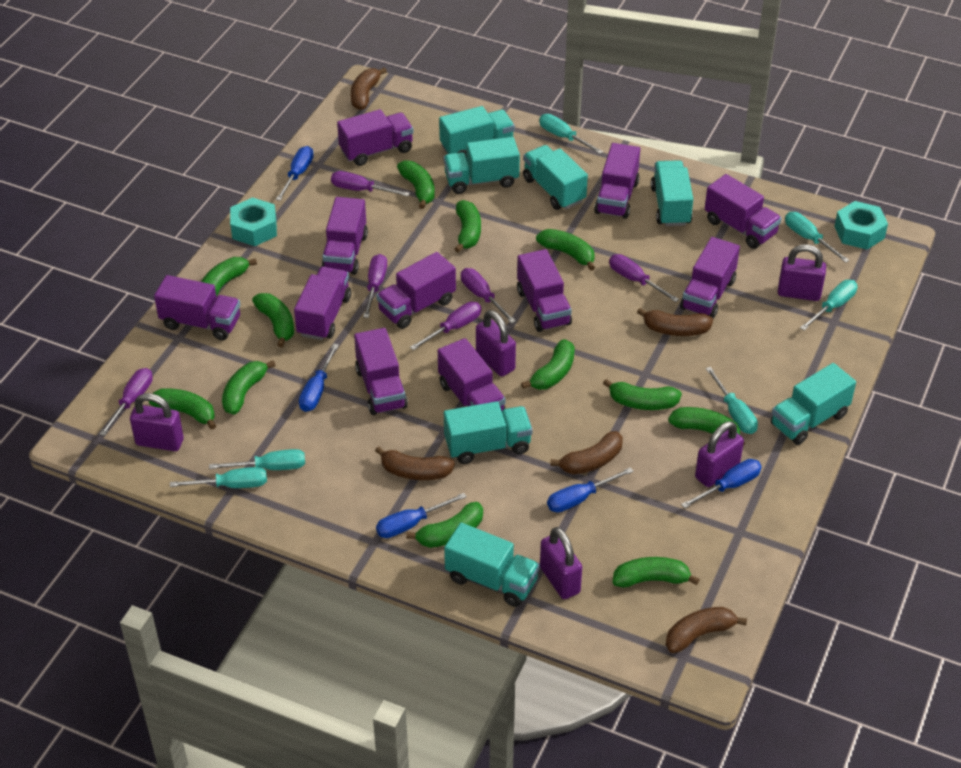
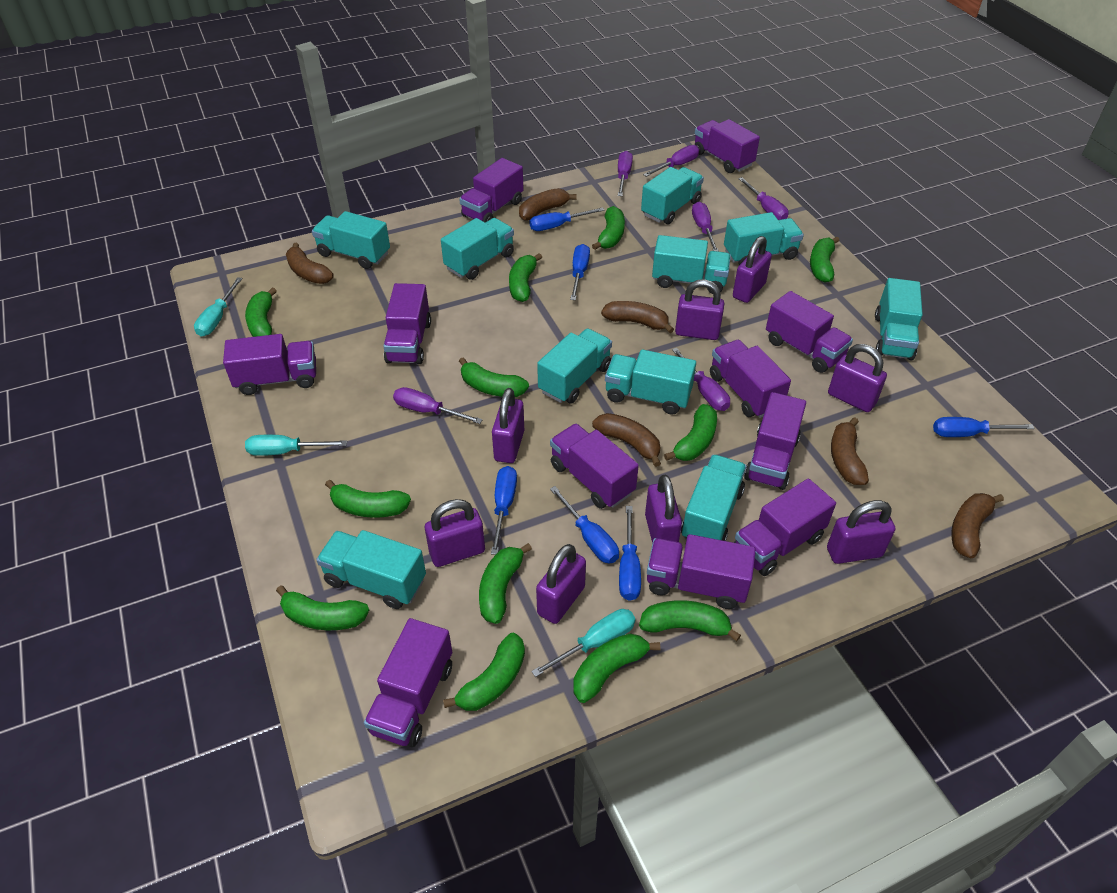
blue screwdriver: [276,146,314,201] [299,344,339,412] [376,493,467,538] [547,467,634,513] [681,459,762,508] = 5 -> [491,466,517,555] [530,207,605,231] [550,486,619,564] [570,244,590,300] [619,506,641,601] [933,417,1035,437] = 6
brown banana: [351,67,387,110] [375,446,455,480] [550,431,623,474] [637,308,713,336] [666,607,747,653] = 5 -> [286,243,334,284] [519,188,576,220] [592,413,661,467] [601,301,674,333] [831,417,869,485] [951,493,1004,558] = 6
purple padlock: [130,393,184,451] [476,310,516,377] [540,527,582,599] [695,421,744,487] [778,244,826,301] = 5 -> [425,499,485,567] [492,388,524,463] [536,544,586,624] [645,474,682,543] [675,279,724,340] [733,236,772,303] [827,500,895,564] [828,344,887,412] = 8
turquoise nut: [230,197,277,246] [834,201,888,250] = 2 -> none = 0
turquoise screwdriver: [170,467,267,488] [209,449,305,470] [539,114,603,154] [706,367,758,434] [785,212,850,263] [800,280,857,330] = 6 -> [194,277,243,337] [245,435,347,456] [531,609,636,677] = 3
turquoise truck: [439,106,515,159] [444,137,520,194] [444,401,533,464] [444,523,540,607] [523,145,588,210] [651,160,693,226] [771,363,856,445] = 7 -> [312,211,390,269] [316,530,426,609] [441,218,514,280] [537,328,612,404] [605,349,696,415] [641,167,704,225] [652,235,731,294] [681,455,746,541] [724,212,804,265] [875,278,923,361] = 10

